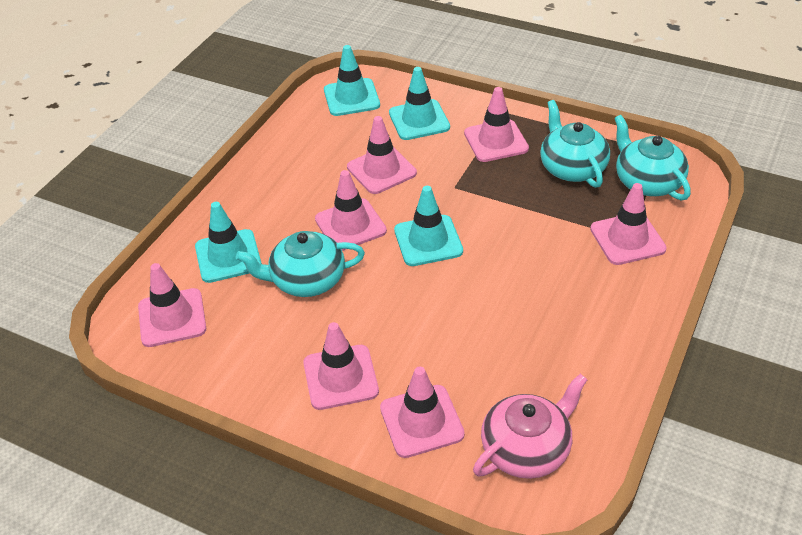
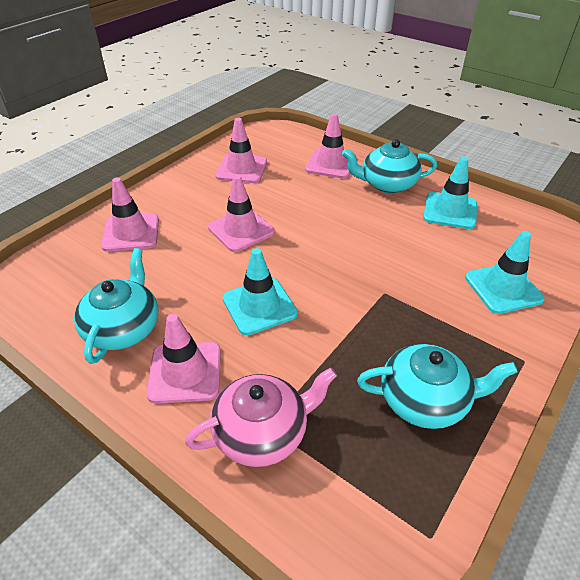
pink traffic cone: [138,263,206,347] [303,322,379,410] [315,170,387,251] [347,116,417,194] [380,366,465,458] [464,87,529,162] [590,183,667,265] = 7 -> [101,177,159,252] [146,314,221,403] [208,175,275,252] [215,118,267,183] [305,113,356,179] = 5
turquoise traffic cone: [195,202,262,283] [324,45,380,116] [389,67,450,140] [394,186,463,266] = 4 -> [223,248,298,335] [423,157,477,229] [465,231,545,314] = 3

